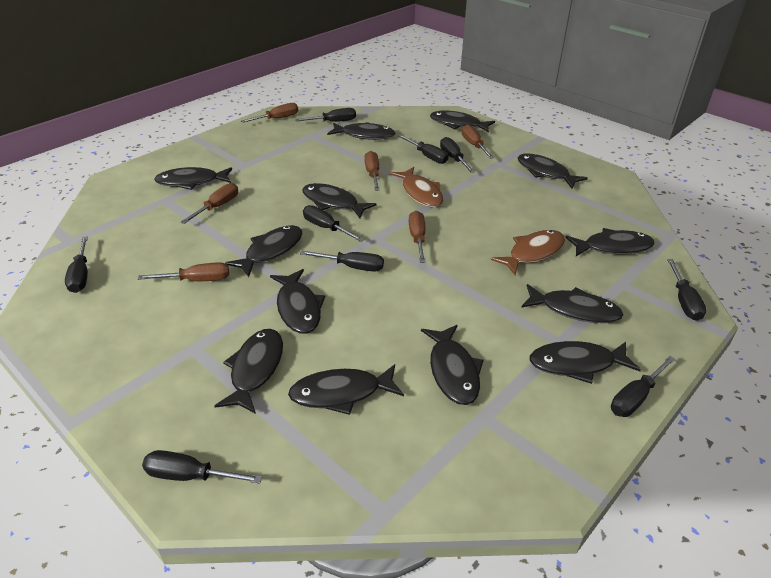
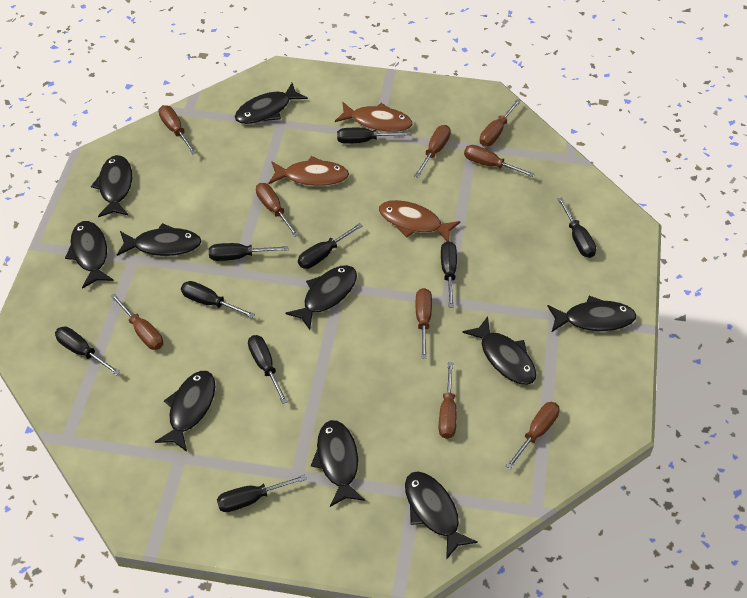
black fish: [154,167,232,190] [215,329,283,414] [225,225,302,277] [270,269,325,334] [288,364,404,415] [302,183,377,218] [327,122,396,140] [421,325,484,405] [430,110,495,133] [518,154,588,189] [521,284,623,323] [529,341,641,384] [565,228,655,256] = 13 -> [65,221,114,289] [91,155,132,217] [117,223,202,256] [155,371,215,452] [235,83,308,124] [285,265,357,330] [311,420,365,507] [405,471,478,560] [462,316,536,385] [547,295,636,332] = 10
brown fish: [390,167,443,207] [491,230,565,275] = 2 -> [269,156,349,186] [335,102,413,132] [379,200,460,241] = 3
brown screwdriver: [138,262,229,281] [181,183,238,224] [241,103,298,123] [364,151,380,191] [409,211,425,263] [462,124,494,159] = 6 -> [110,294,163,350] [159,105,197,154] [256,183,299,237] [414,125,451,178] [416,288,432,359] [439,362,457,439] [464,145,535,177] [480,99,521,146] [506,402,560,469] = 9

